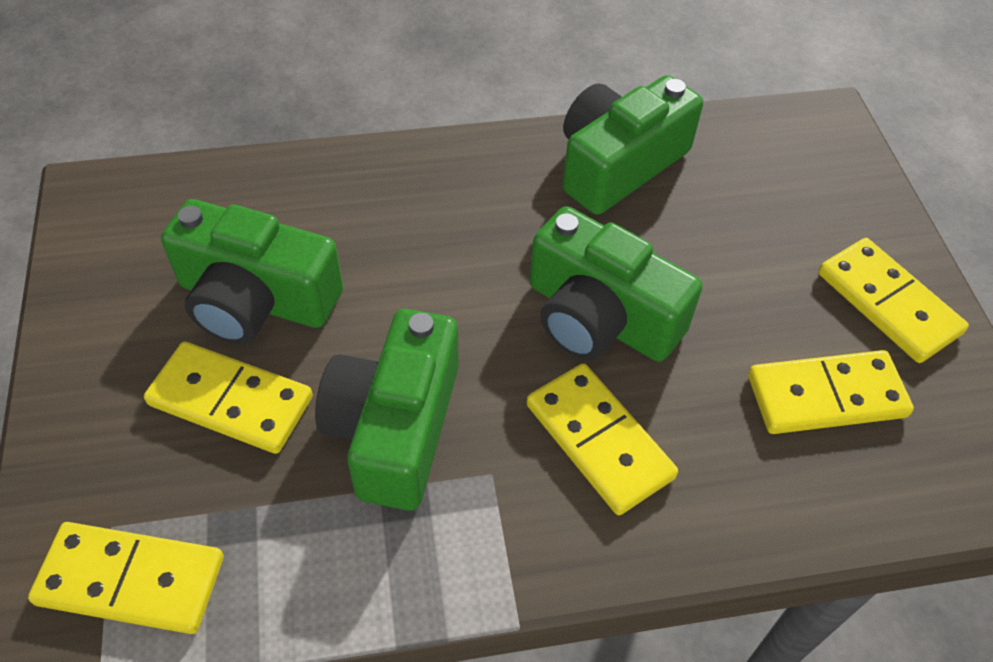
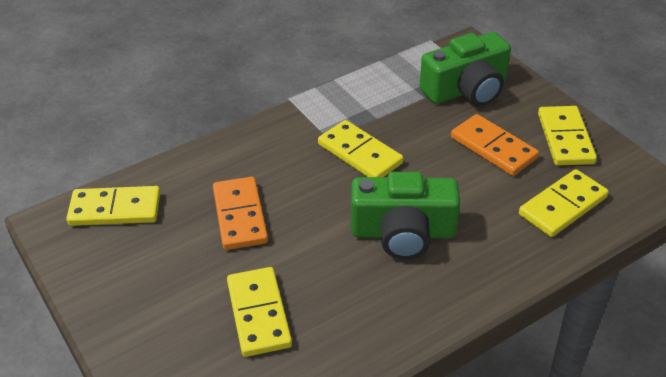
green camera: [161,199,343,344] [315,309,459,511] [530,206,702,362] [563,75,703,215] = 4 -> [351,172,460,259] [420,32,511,106] = 2
orange domino: none = 0 -> [213,177,268,250] [451,114,539,176] = 2

